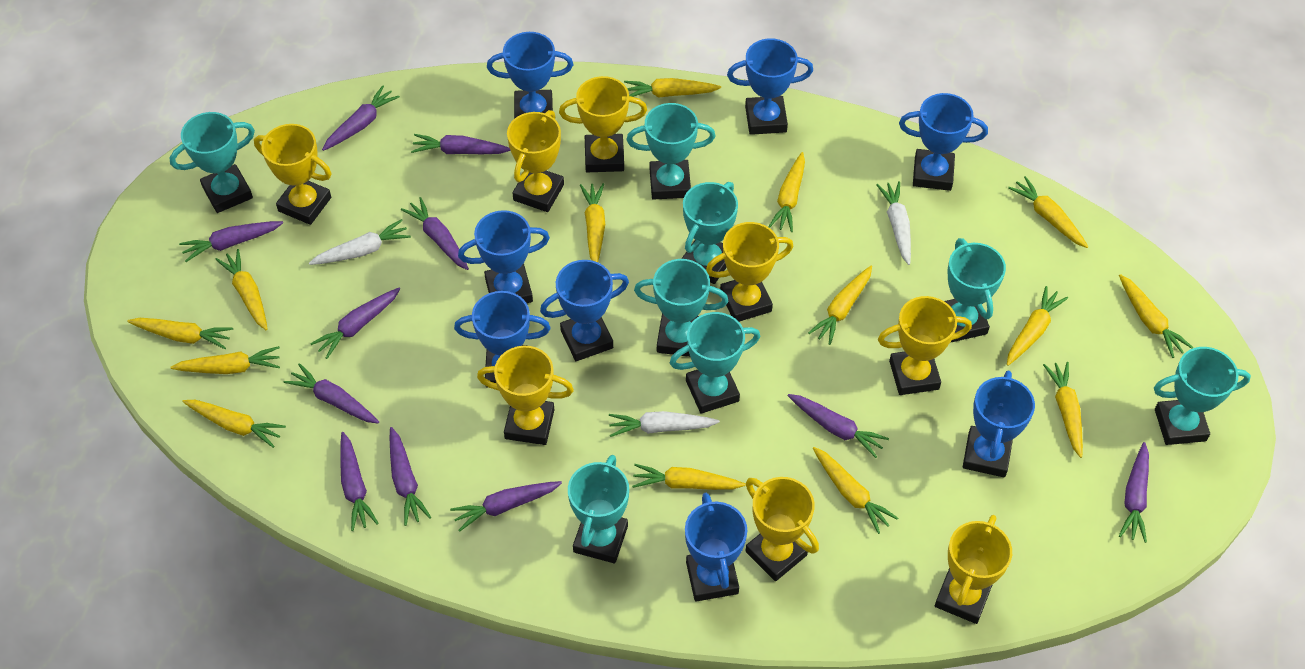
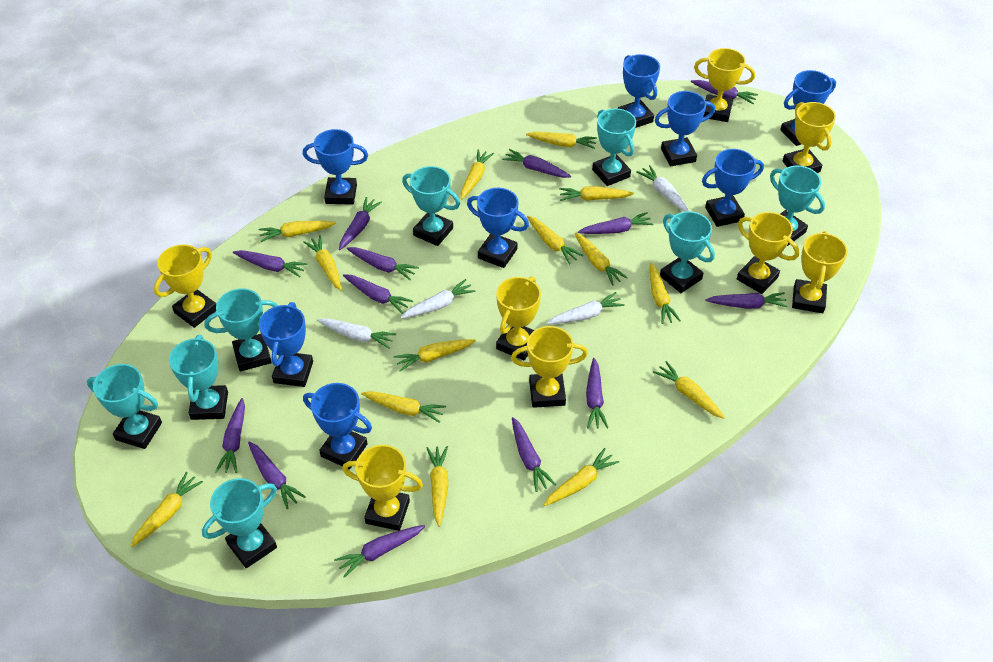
purple carrot: [179,221,283,262] [284,363,379,423] [310,288,400,359] [322,85,400,151] [340,432,379,531] [390,427,431,526] [401,197,469,270] [411,134,511,154] [450,481,562,532] [787,394,889,458] [1119,442,1149,543] = 11 -> [215,398,245,473] [233,250,307,277] [248,442,306,509] [334,525,425,578] [339,197,382,250] [343,274,413,314] [347,247,419,280] [502,149,571,178] [512,417,556,492] [578,212,653,234] [586,358,608,429] [691,80,758,104] [706,292,788,309] = 13
white carrot: [309,219,411,265] [609,411,720,437] [876,181,911,265] = 3 -> [317,318,396,349] [401,279,476,319] [547,292,625,324] [636,165,689,211] = 4

